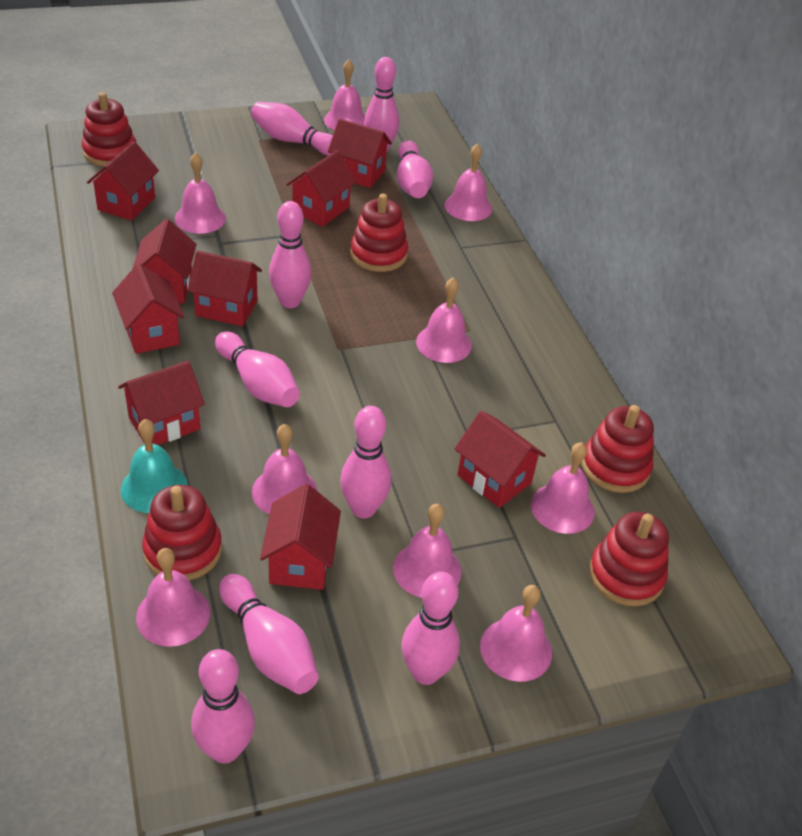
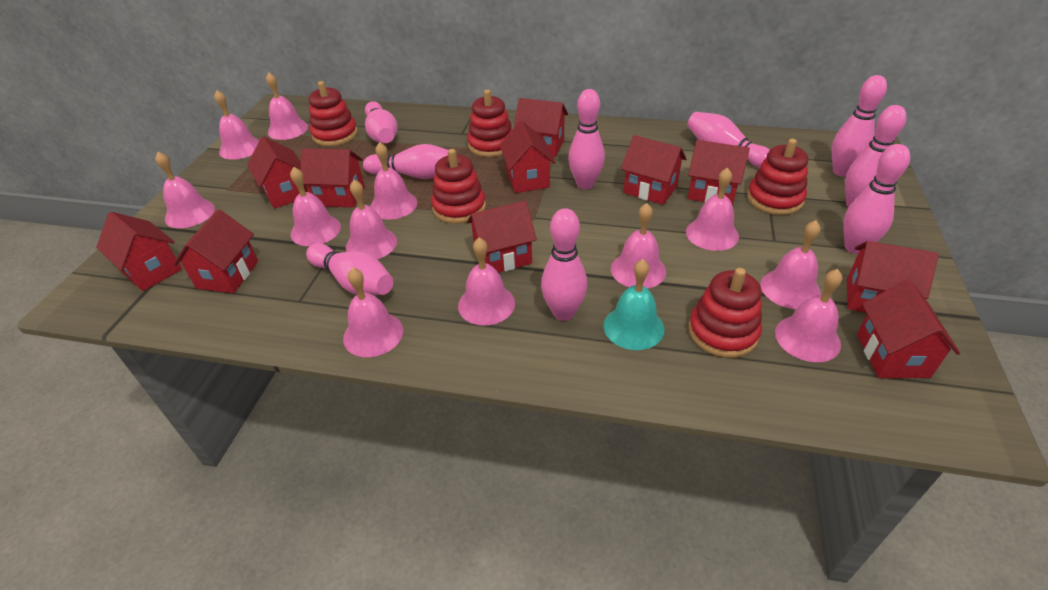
pink bell: [136,548,210,647] [175,153,226,234] [252,424,317,514] [324,59,365,131] [393,504,462,598] [416,277,472,363] [444,143,492,221] [480,585,552,682] [531,442,595,534] = 9 -> [155,152,215,228] [214,90,259,160] [266,72,308,140] [290,167,341,246] [343,268,403,357] [346,180,397,259] [370,142,417,220] [458,238,515,326] [611,203,666,289] [686,167,739,251] [760,220,821,309] [775,269,843,362] = 12
red house: [87,141,159,221] [112,264,185,354] [118,361,205,445] [132,219,197,304] [187,250,262,326] [260,484,341,590] [286,150,357,227] [328,119,392,188] [454,411,546,508] = 9 -> [96,212,182,291] [174,210,258,293] [247,136,308,209] [301,148,365,208] [467,201,537,273] [500,121,556,193] [514,98,568,157] [621,135,687,205] [688,140,750,206] [847,241,939,313] [857,280,960,378] = 11

